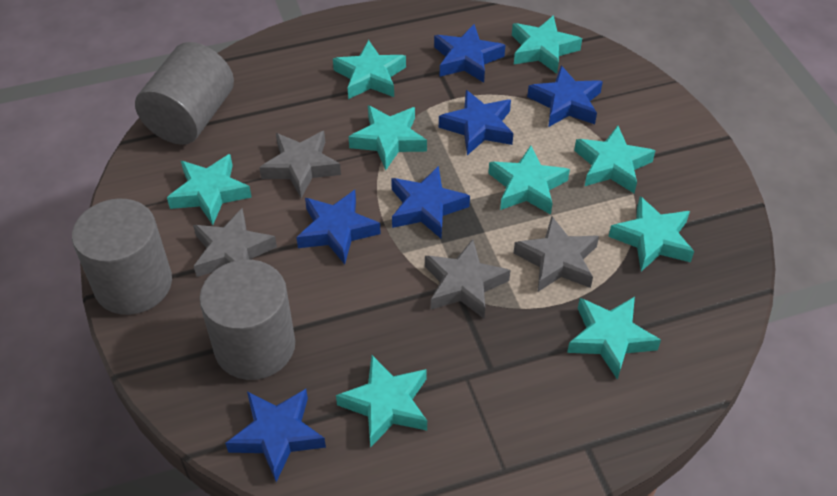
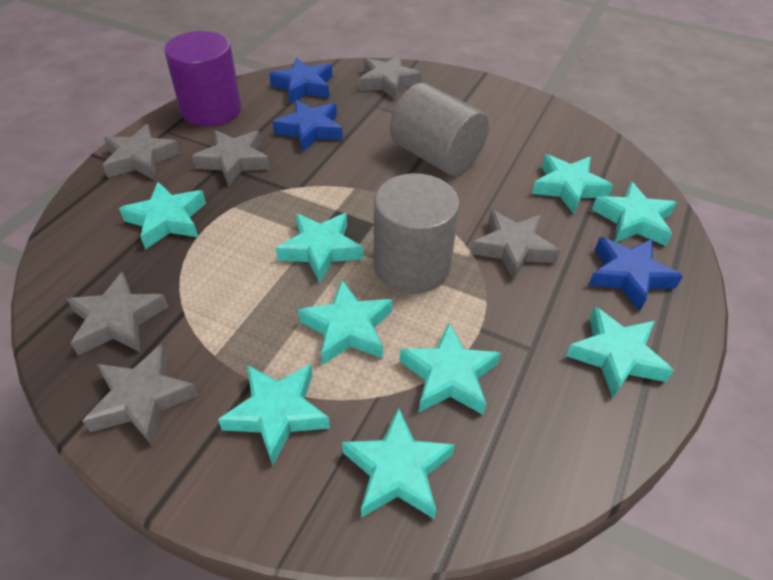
blue star: [225,389,326,482] [296,190,381,264] [391,166,470,239] [434,24,505,83] [439,90,514,155] [527,65,603,127] = 6 -> [269,58,332,104] [272,100,343,151] [589,237,683,311] = 3
grey cylinder: [72,199,172,315] [135,42,234,145] [199,260,295,380] = 3 -> [374,173,459,294] [390,83,489,176] = 2
grey star: [193,208,277,277] [259,131,341,198] [425,239,510,319] [514,216,599,292] = 4 -> [67,272,168,355] [82,344,199,446] [103,124,180,180] [192,130,270,186] [359,55,422,100] [471,210,560,281] = 6
purple cylinder: none = 0 -> [164,31,242,126] = 1

